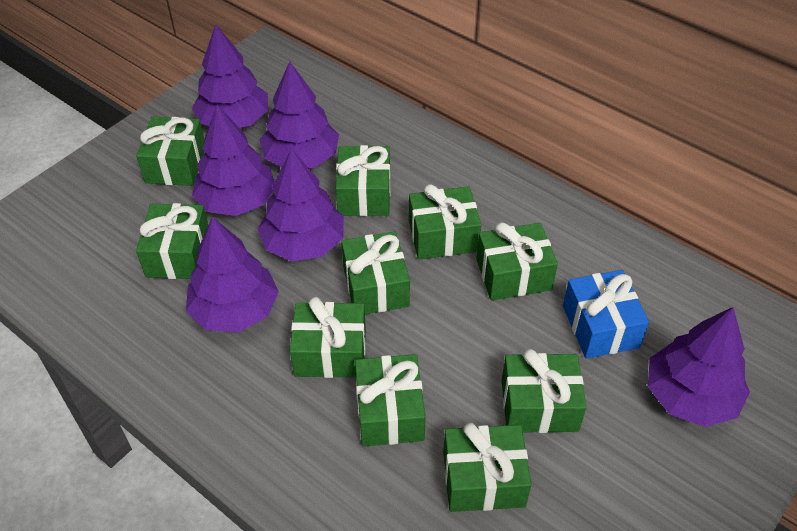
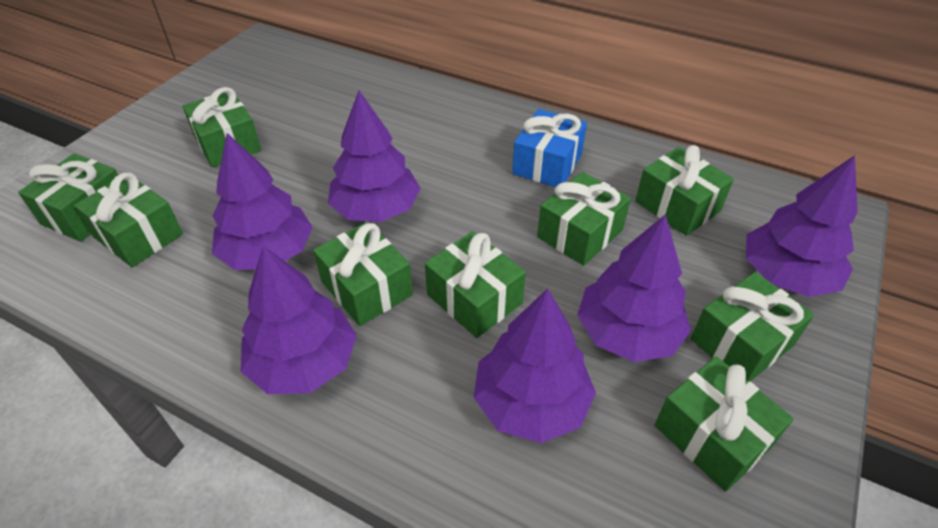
green gift: [136,117,205,186] [136,203,208,279] [290,297,366,378] [336,145,390,216] [341,232,410,314] [355,354,426,447] [409,184,481,260] [443,423,531,512] [476,222,558,300] [502,349,587,433] = 10 -> [18,154,118,242] [74,173,183,267] [183,87,261,168] [313,222,413,326] [425,231,526,338] [537,172,631,266] [635,145,734,236] [654,356,794,492] [690,272,814,382] = 9

